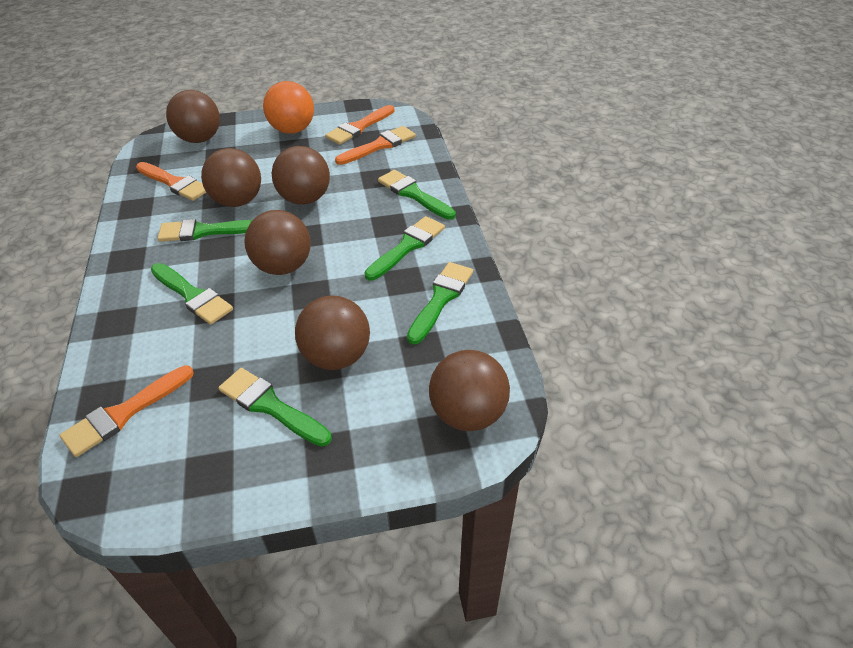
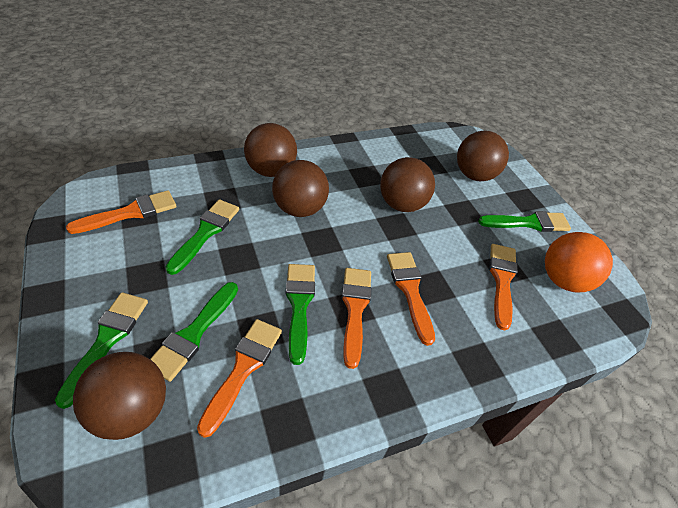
brown ball: [166,90,220,143] [201,148,261,207] [244,210,311,275] [272,146,330,204] [295,296,370,370] [429,350,510,431] = 6 -> [73,352,166,440] [244,123,297,177] [272,160,329,217] [380,157,435,212] [457,131,509,181] = 5
green brush: [151,263,233,325] [157,219,253,242] [218,368,331,447] [364,216,445,281] [378,170,456,220] [407,262,473,345] = 6 -> [55,292,148,409] [150,282,238,382] [166,199,239,275] [286,264,315,365] [478,211,571,232] = 5
orange brush: [59,365,194,457] [136,162,207,201] [325,105,395,145] [335,126,416,165] = 4 -> [66,190,176,234] [197,319,282,438] [342,268,371,369] [387,252,435,346] [489,244,518,330] = 5

